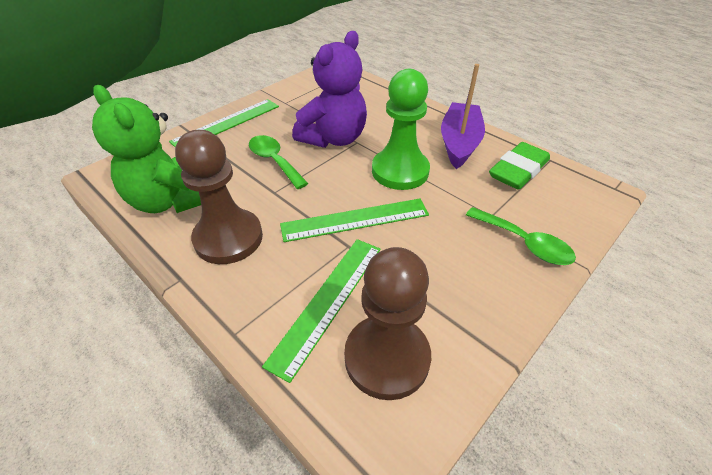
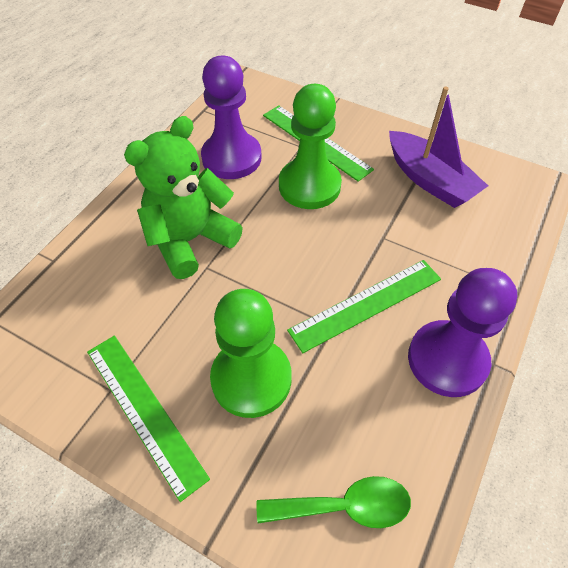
brown pawn: [175,130,263,264] [344,247,431,400] = 2 -> none = 0
green eraser: [489,142,550,190] = 1 -> none = 0
green pawn: [372,69,430,190] = 1 -> [210,289,292,418] [279,84,342,209] = 2
green spoon: [249,135,308,189] [466,207,576,265] = 2 -> [256,476,411,528] = 1
purple pawn: none = 0 -> [201,56,262,179] [408,268,517,397] = 2
purple teddy bear: [292,31,367,148] = 1 -> none = 0

